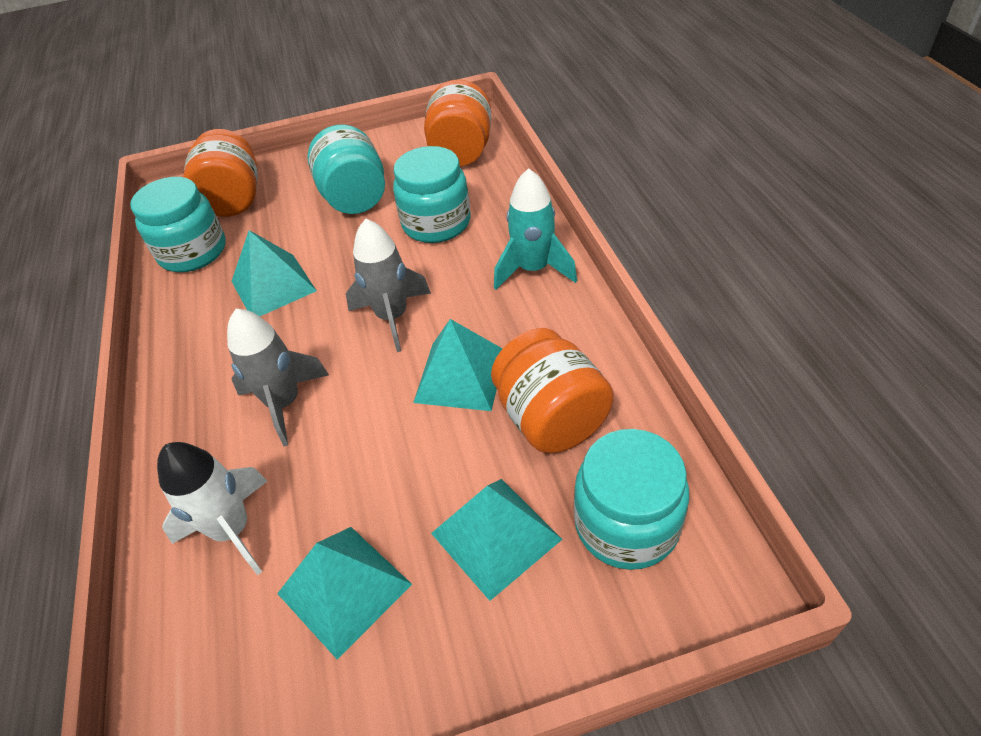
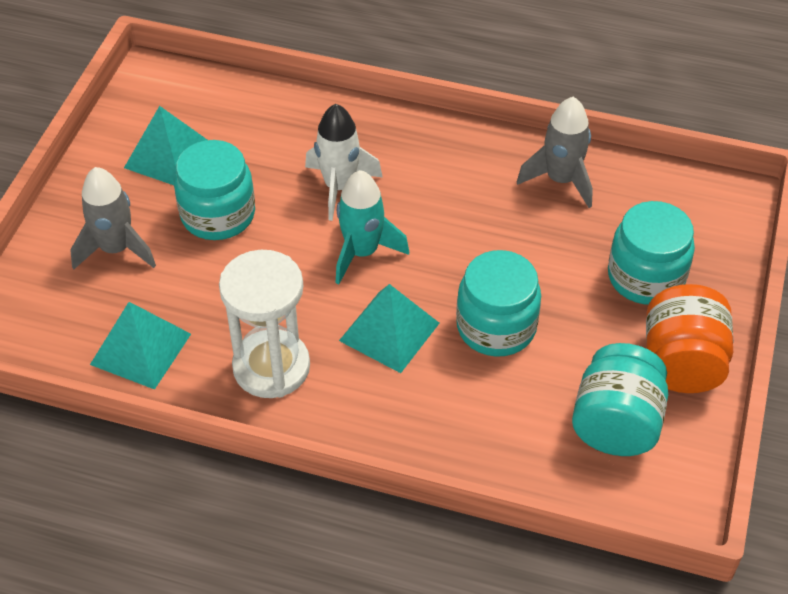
orange jar: [183,129,258,217] [424,79,491,166] [491,328,614,453] = 3 -> [646,284,733,393] = 1
turquoise pyramid: [232,230,317,316] [277,527,412,659] [413,319,503,411] [431,479,562,601] = 4 -> [90,302,191,390] [124,106,207,185] [339,284,439,373] = 3
white hourglass: none = 0 -> [219,250,310,398] = 1

